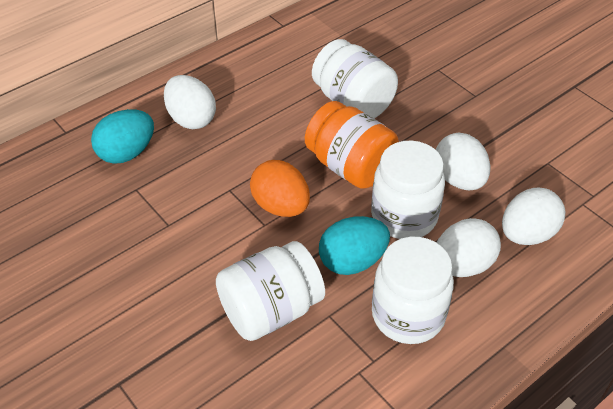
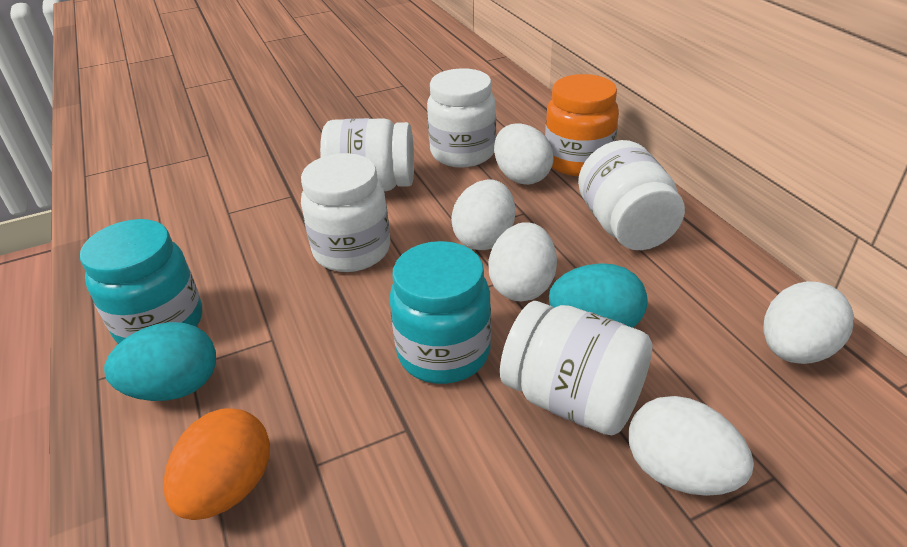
turquoise jar: none = 0 -> [80,219,202,344] [389,241,491,384] = 2
white egg: [164,75,216,129] [436,133,490,190] [437,218,501,277] [502,188,566,245] = 4 -> [451,179,515,250] [488,222,557,301] [494,123,554,185] [629,396,754,496] [763,281,854,364] = 5
white jar: [216,241,325,341] [312,39,398,118] [371,141,445,239] [372,237,454,344] = 4 -> [301,153,390,272] [320,118,414,191] [427,68,496,168] [500,301,652,435] [578,140,685,250] = 5

